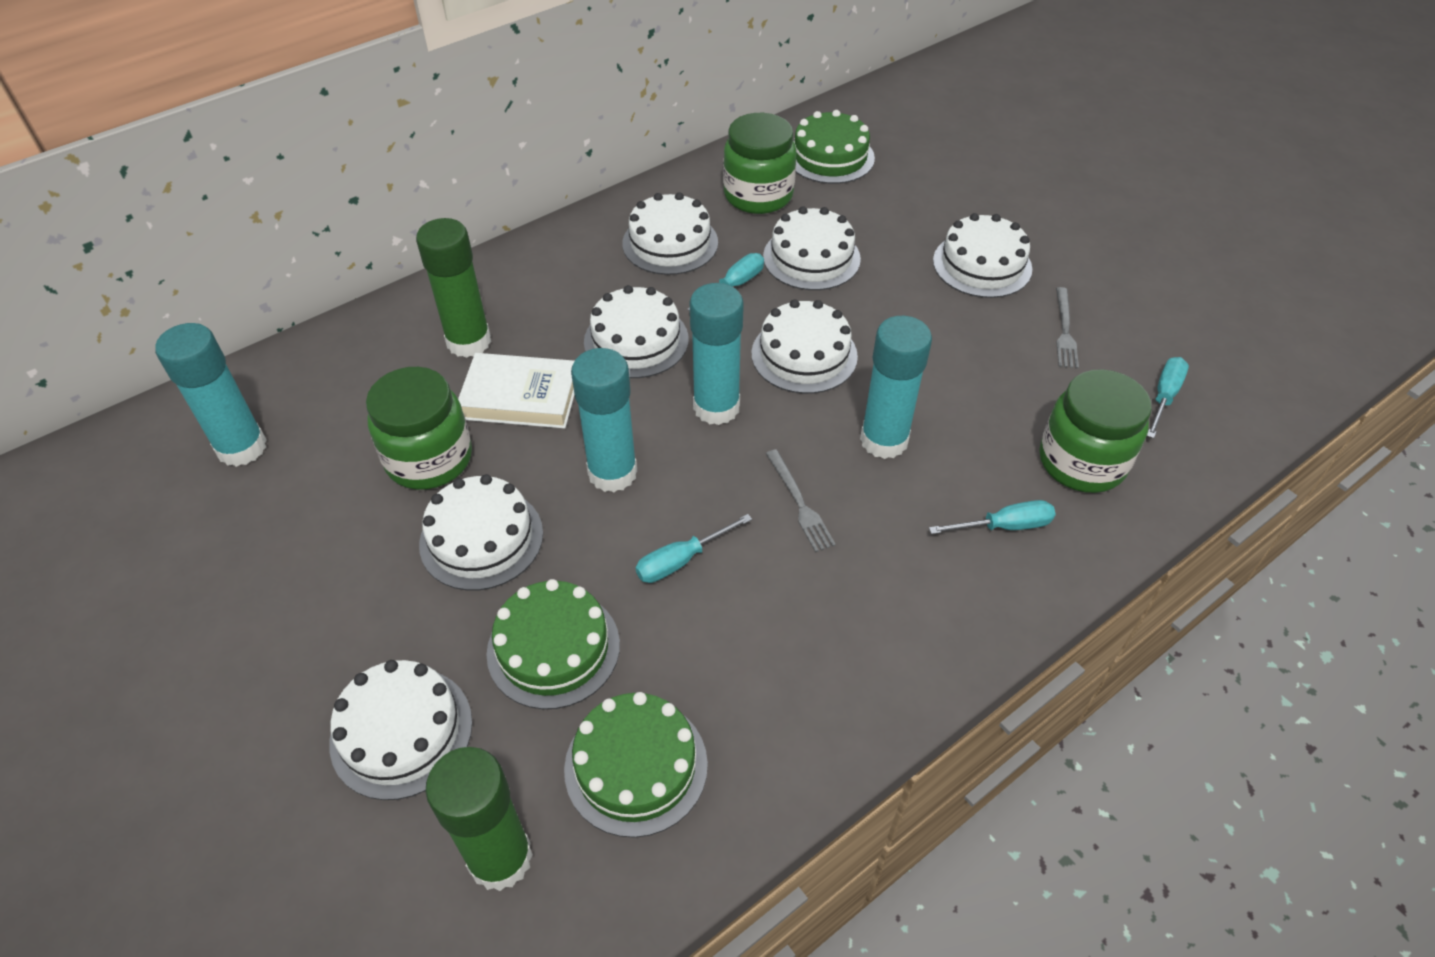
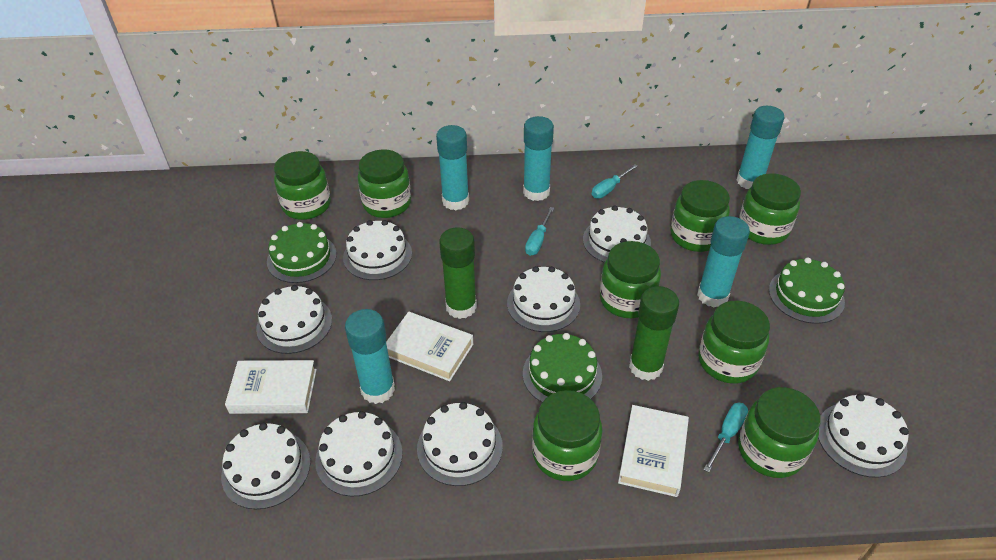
green jar: [366,367,472,490] [723,113,796,214] [1039,369,1152,493] = 3 -> [274,151,331,220] [358,149,411,218] [532,390,603,481] [600,241,661,318] [671,180,730,252] [698,301,770,384] [738,387,821,478] [739,173,801,245] = 8
grey fork: [766,449,836,552] [1056,287,1079,368] = 2 -> none = 0
turquoise glue stick: [155,323,267,467] [571,348,637,492] [690,283,744,425] [860,316,932,459] = 4 -> [345,309,395,404] [436,125,469,210] [523,116,554,201] [697,216,750,307] [736,106,785,189] = 5
turquoise screwdriver: [636,514,752,583] [687,253,764,311] [929,500,1056,534] [1147,357,1189,439] = 4 -> [525,207,554,256] [592,164,638,198] [703,403,748,473] = 3
white book: [458,353,575,429] = 1 -> [225,360,317,414] [386,312,473,381] [618,405,689,497] = 3
white cake: [329,660,472,800] [419,474,543,591] [584,285,689,378] [622,192,718,275] [751,299,858,394] [763,206,861,290] [933,213,1032,298] = 7 -> [221,423,311,509] [256,285,332,354] [315,411,403,497] [343,220,412,280] [417,402,503,486] [507,266,580,332] [583,206,651,263] [818,394,909,478] = 8

